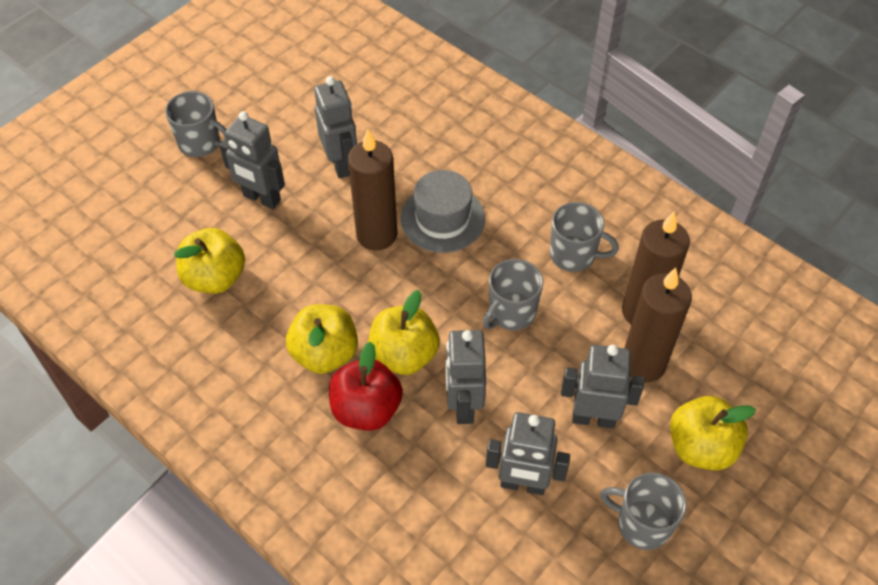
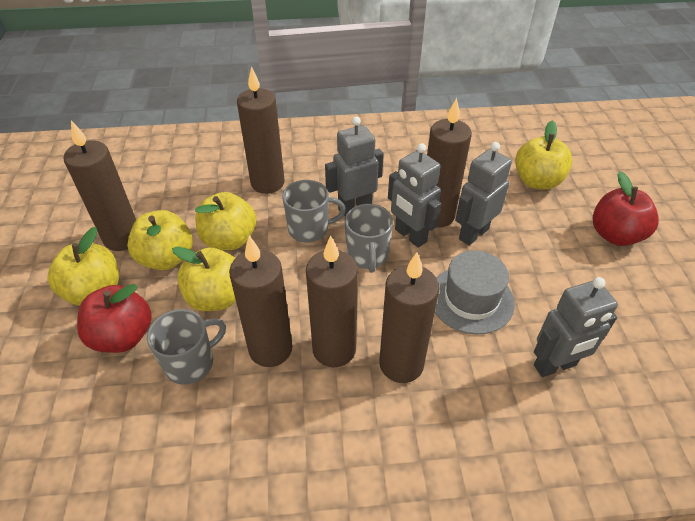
brown candle: [348,129,397,251] [622,211,690,324] [625,268,692,383] = 3 -> [64,120,136,251] [229,236,292,367] [237,66,284,194] [306,236,358,367] [379,252,439,383] [427,98,472,227] = 6
grey mug: [165,91,227,157] [483,259,543,330] [550,202,619,272] [600,472,687,550] = 4 -> [147,309,226,385] [282,180,346,242] [345,204,393,273] = 3
grey robot: [220,111,285,209] [314,76,357,179] [445,330,486,424] [486,412,570,495] [561,345,644,428] = 5 -> [325,117,384,217] [388,143,441,248] [455,142,512,245] [534,277,618,377] = 4
red apple: [329,342,403,431] = 1 -> [77,284,152,353] [592,171,659,246] = 2
yellow apple: [174,228,245,294] [286,304,358,374] [368,290,440,375] [670,396,756,470] = 4 -> [47,227,119,306] [127,210,193,270] [172,246,236,311] [195,192,256,250] [515,120,572,190] = 5

